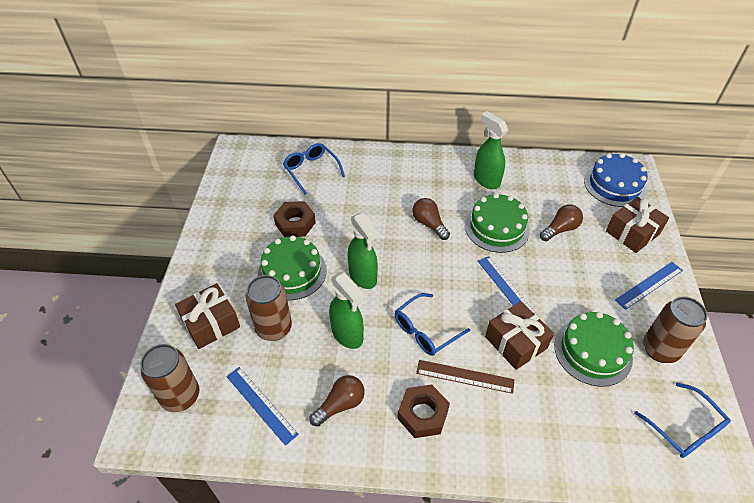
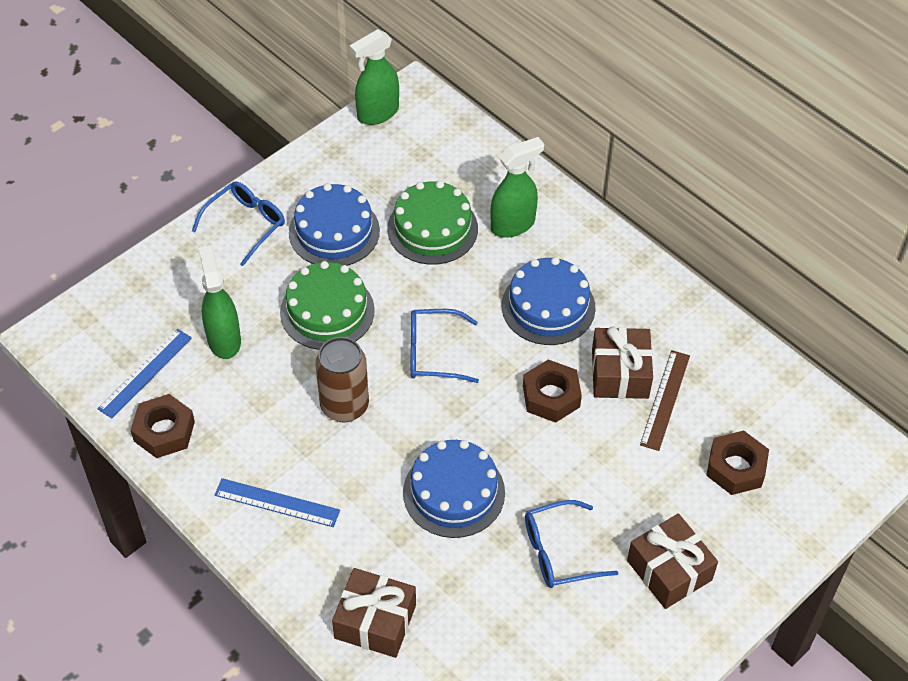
blue cake: [584,153,648,207] = 1 -> [289,183,380,266] [403,440,505,538] [502,257,595,345] = 3
blue ruler: [226,367,299,446] [478,256,539,317] [615,262,683,310] = 3 -> [97,329,192,419] [215,478,340,527] = 2
brown can: [140,344,199,412] [246,275,292,341] [643,296,708,363] = 3 -> [315,337,369,422] = 1
brown light bulb: [310,375,365,427] [412,198,450,240] [540,205,583,241] = 3 -> none = 0
brown nut: [273,201,316,237] [397,384,450,438] = 2 -> [131,394,195,458] [523,359,582,423] [706,430,769,495] = 3
green cake: [258,235,327,300] [465,193,530,253] [554,312,634,387] = 3 -> [280,261,375,350] [387,181,478,265] = 2

